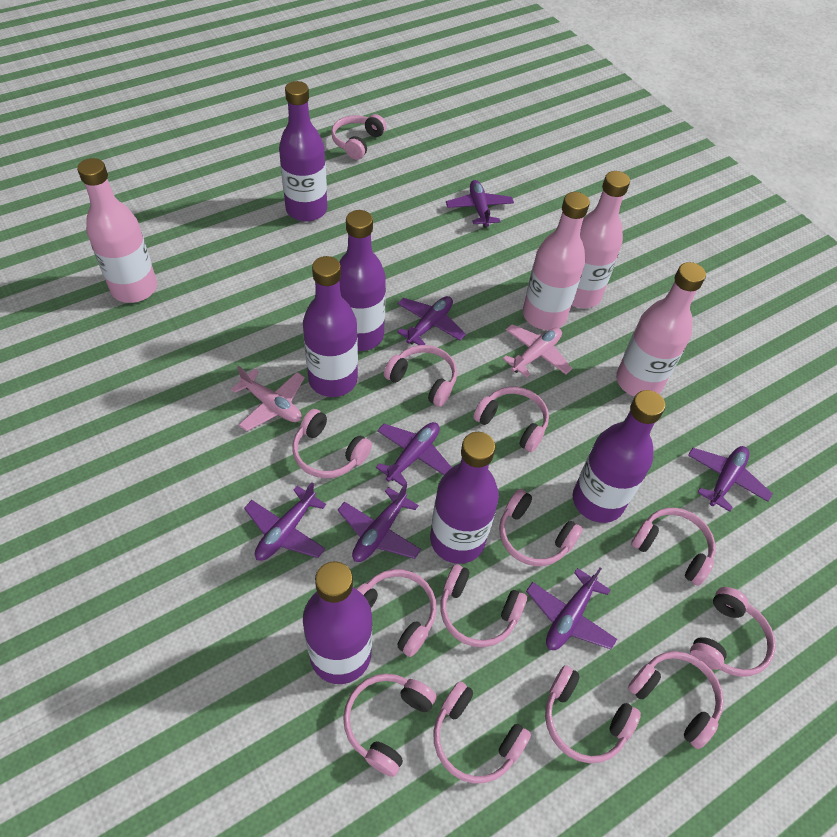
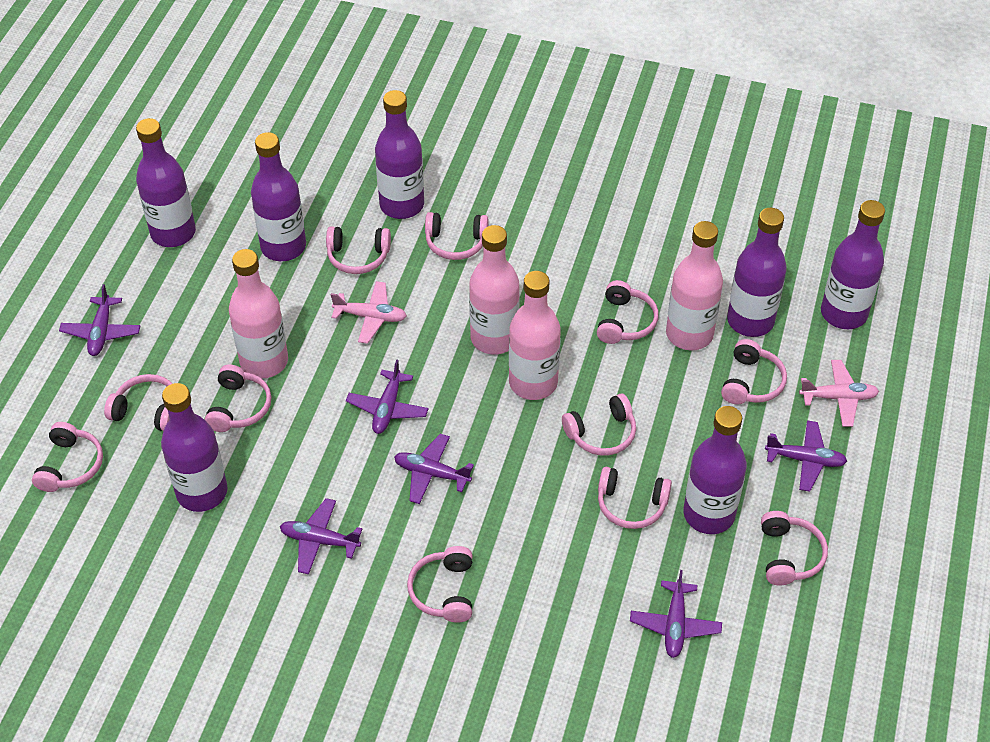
pink headphones: [293,409,372,478] [331,114,386,160] [343,673,436,777] [357,569,437,657] [384,345,457,407] [433,682,531,783] [440,564,527,647] [473,387,549,452] [499,489,583,566] [545,665,641,763] [628,651,724,749] [631,508,715,586] [690,587,776,677] = 13 -> [32,422,103,492] [104,374,172,431] [205,365,272,432] [326,226,391,274] [407,546,472,623] [425,212,489,260] [562,394,636,456] [597,280,659,344] [598,467,672,529] [721,339,787,404] [761,511,828,586] = 11
purple bottle: [279,81,327,222] [303,256,358,397] [303,561,372,684] [339,210,386,351] [430,432,499,564] [573,390,665,523] = 6 -> [136,118,196,247] [161,383,228,512] [251,132,306,261] [375,90,424,219] [683,406,747,534] [727,208,787,337] [821,200,885,329] = 7
purple plane: [244,482,326,561] [338,484,421,562] [376,422,452,486] [397,296,466,345] [446,180,514,228] [526,568,617,650] [688,446,773,512] = 7 -> [59,284,140,356] [280,498,362,574] [346,359,428,434] [394,434,474,504] [630,570,722,658] [765,420,847,492] = 6

